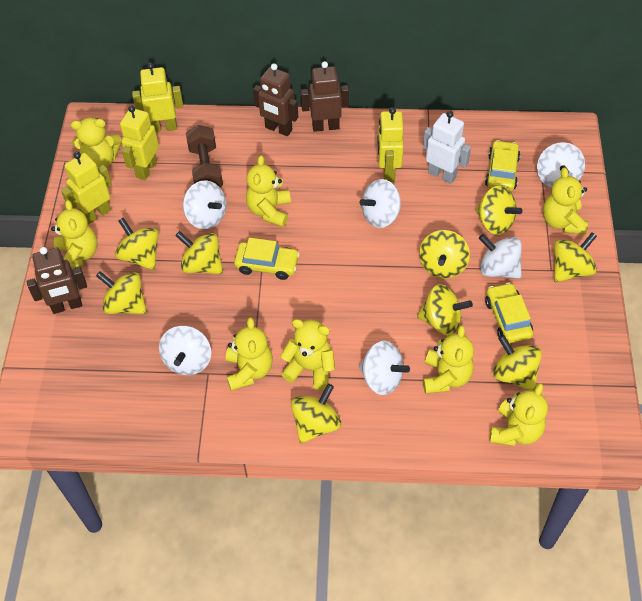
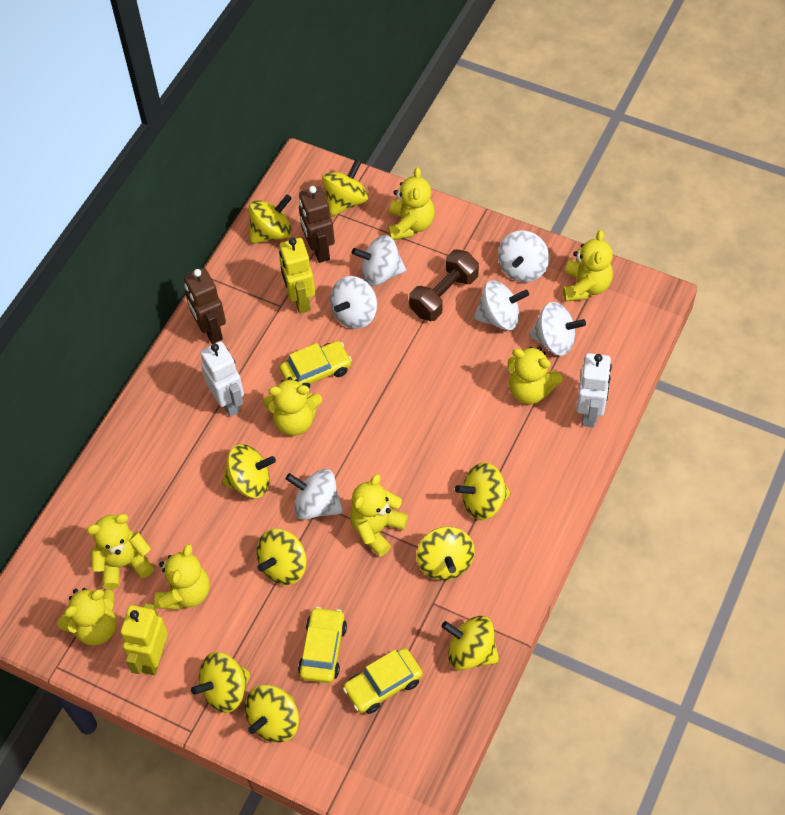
brown robot: [27,247,87,314] [253,63,298,136] [301,61,349,132] = 3 -> [184,268,226,344] [299,186,335,263] = 2
white robot: [423,111,471,184] = 1 -> [200,341,244,417] [576,353,612,427] = 2
yellow robot: [61,152,112,224] [120,105,159,180] [132,63,183,132] [377,107,404,182] = 4 -> [120,603,168,675] [279,238,315,314] = 2

